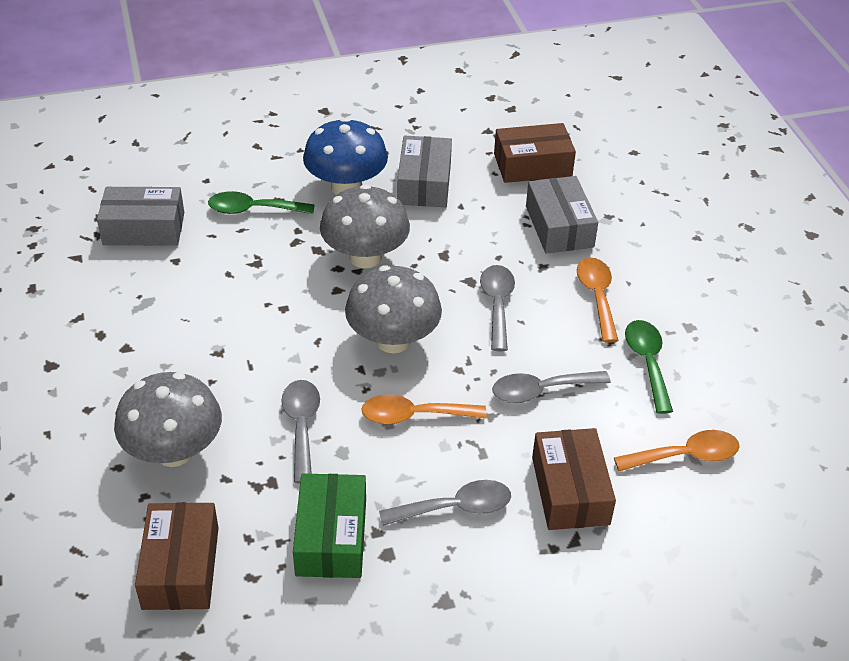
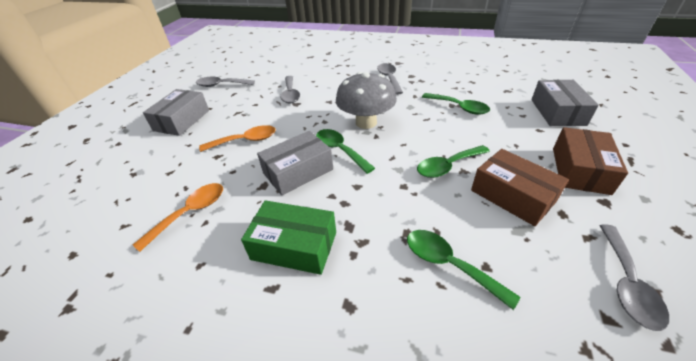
blue mushroom: [303,118,388,195] = 1 -> none = 0
brown box: [135,502,219,610] [494,123,576,183] [532,428,616,530] = 3 -> [471,149,569,226] [553,127,628,195] = 2
green spoon: [208,191,315,214] [625,320,673,414] = 2 -> [316,129,375,174] [407,230,521,310] [417,145,490,178] [422,93,490,115] = 4
grey mushroom: [114,372,222,467] [320,184,410,268] [345,265,442,353] = 3 -> [336,72,397,129] = 1
orange spoon: [361,394,487,425] [577,258,618,343] [614,430,740,471] = 3 -> [133,183,223,252] [199,125,276,152] = 2

